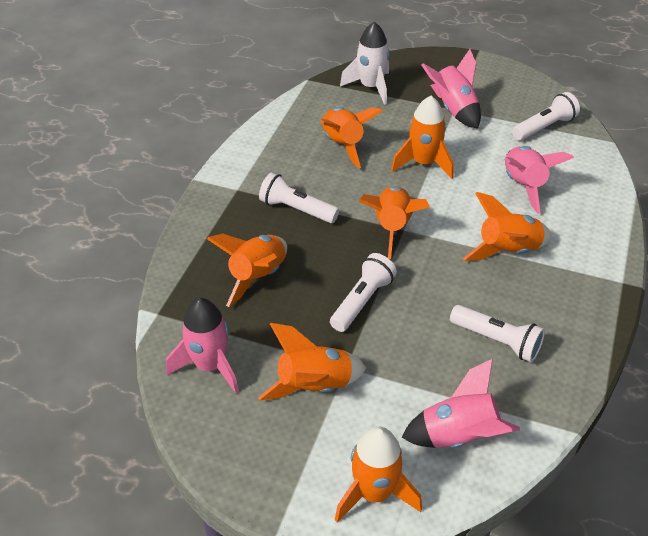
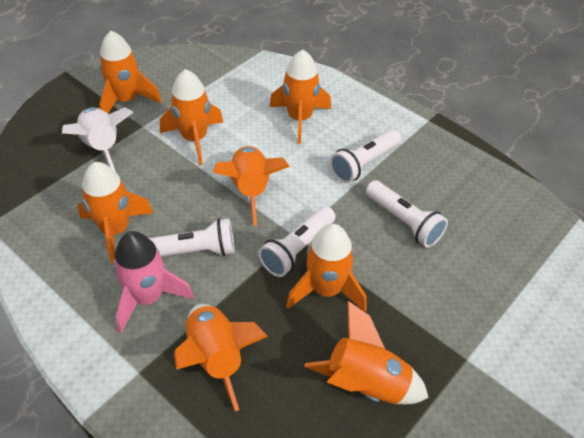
orange rocket: [207,234,287,307] [258,323,366,401] [320,107,383,169] [335,427,422,523] [358,186,430,259] [391,96,453,179] [463,192,551,261] = 7 -> [78,162,154,265] [99,31,162,113] [160,69,223,165] [174,304,268,411] [213,146,290,226] [269,49,331,144] [286,224,367,312] [304,301,429,404] = 8
pink rocket: [166,298,239,393] [402,359,520,448] [421,49,481,129] [504,146,574,214] = 4 -> [113,231,194,333] = 1

